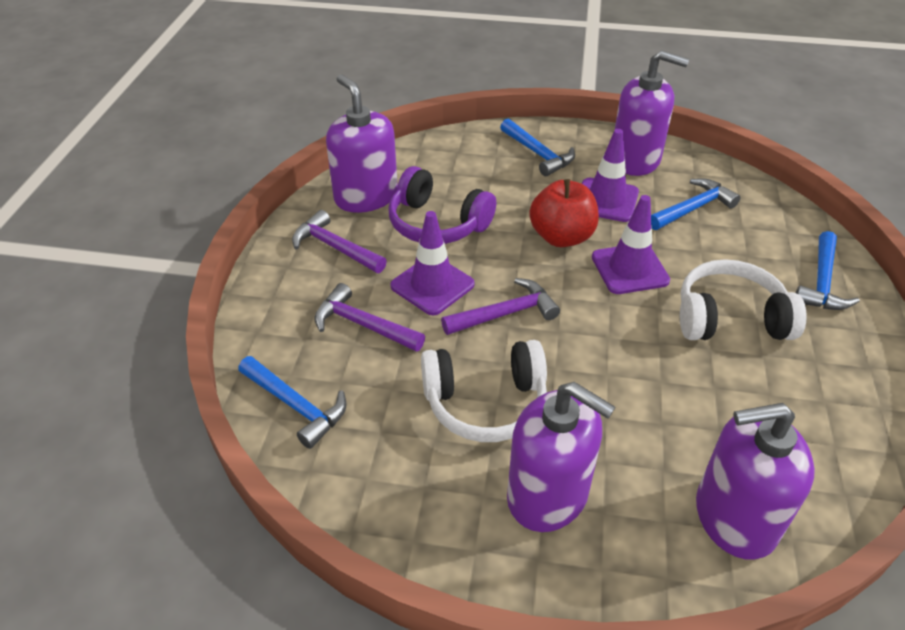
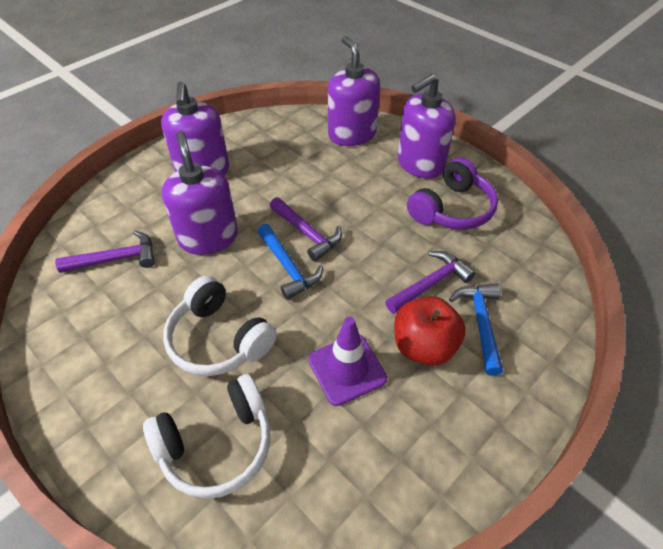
blue hammer: [238,356,347,449] [500,119,575,176] [651,178,741,230] [796,231,860,310] = 4 -> [258,224,323,300] [449,284,503,375] = 2
purple traffic cone: [390,211,475,315] [582,129,639,222] [592,195,670,294] = 3 -> [308,317,387,406] = 1

